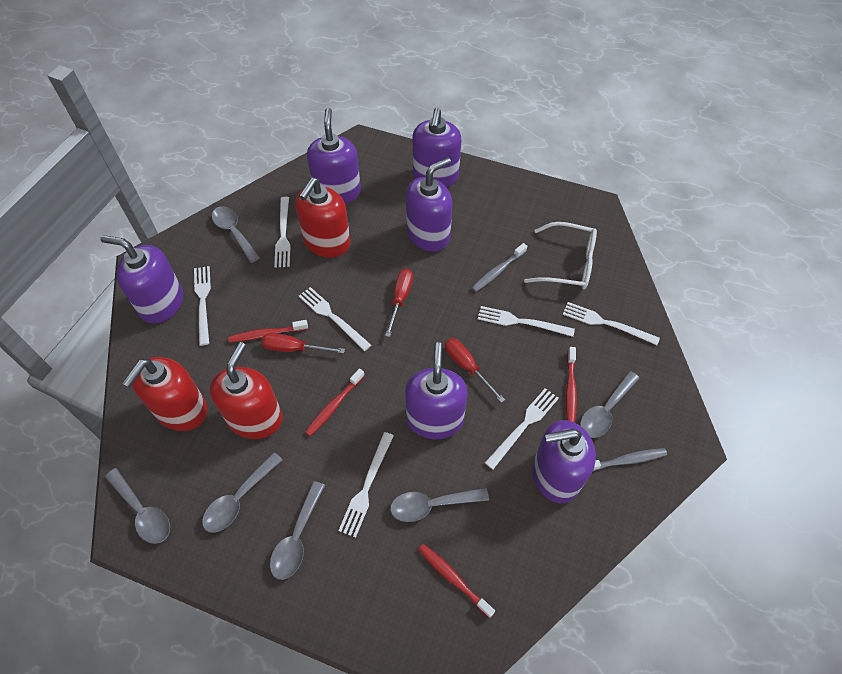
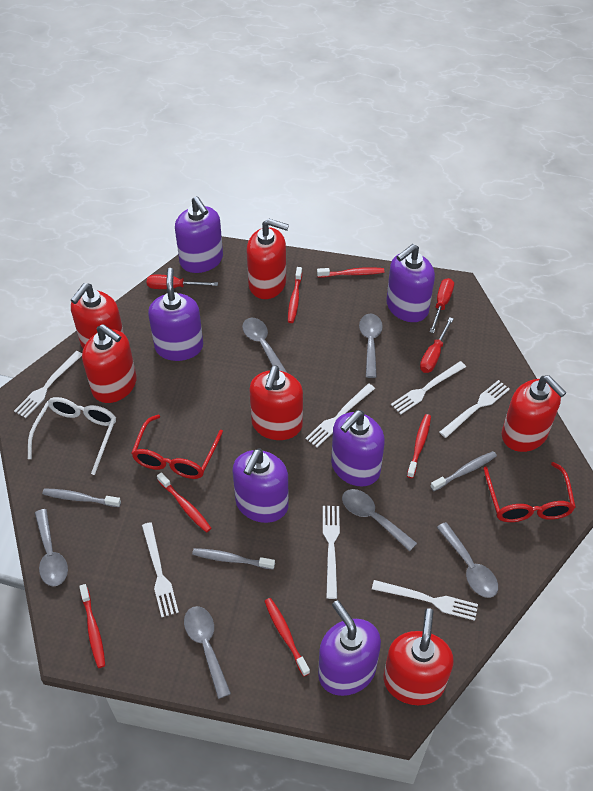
grey toothbrush: [472,243,527,292] [593,448,667,471] = 2 -> [42,488,121,507] [192,548,275,570] [430,451,497,491] = 3
red glasses: none = 0 -> [131,415,223,479] [483,462,576,522] = 2
red soap dispenser: [122,357,208,431] [210,342,283,439] [295,178,351,258] = 3 -> [71,283,124,349] [82,324,137,403] [247,219,289,299] [249,366,303,440] [384,608,454,705] [502,376,566,452] = 6
red toothbrush: [228,320,308,342] [305,369,365,436] [418,544,495,618] [566,347,577,423] = 4 -> [79,584,105,668] [157,472,211,532] [264,598,310,676] [288,267,302,323] [317,267,384,278] [407,414,431,478] = 6

